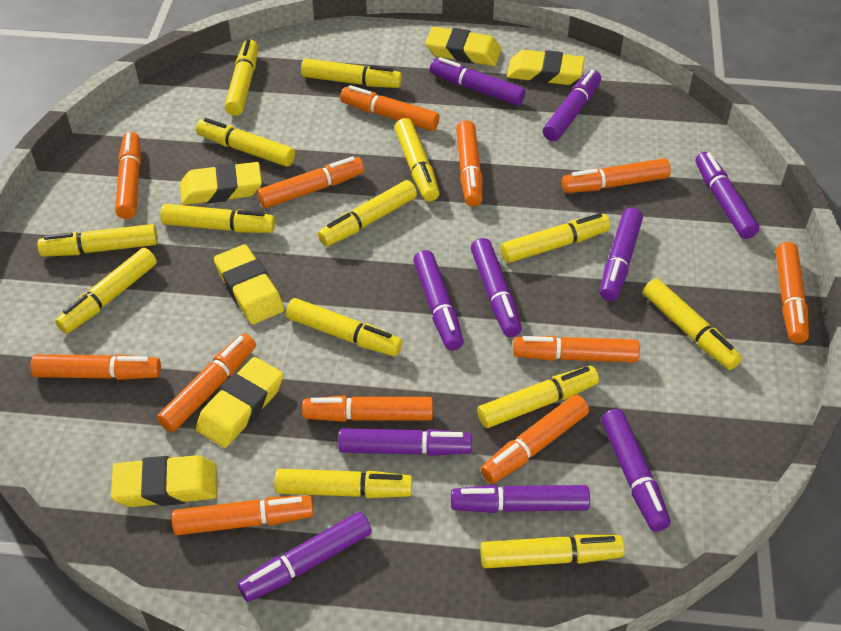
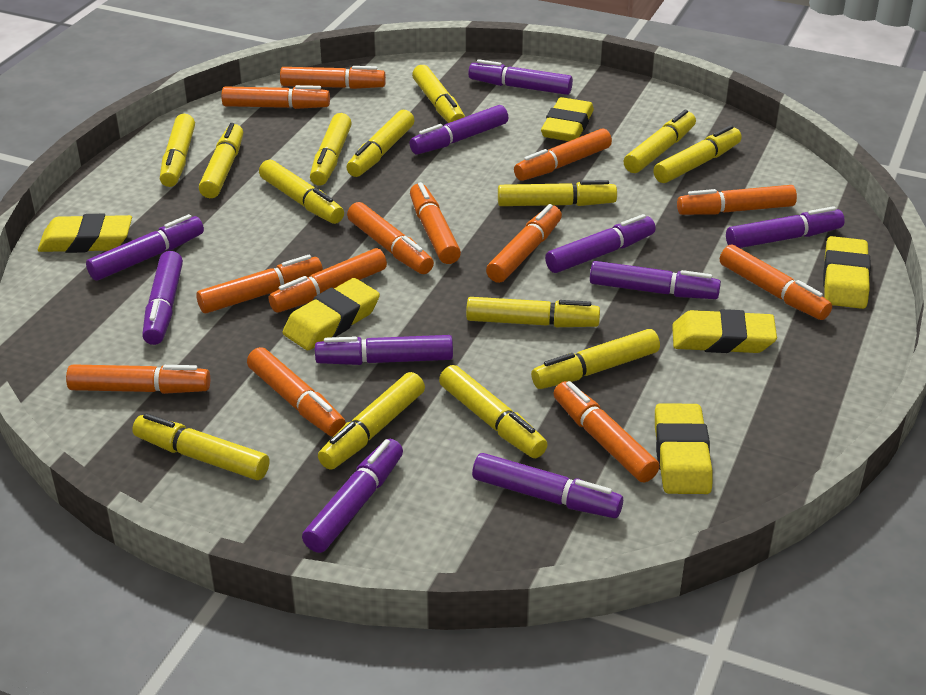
orange marker: [30,354,161,380] [115,132,141,219] [157,334,256,432] [172,495,314,535] [257,156,364,208] [302,396,433,422] [340,85,440,131] [456,120,482,206] [481,395,589,484] [513,336,640,362] [562,158,671,193] [776,242,809,343] = 12 -> [66,364,210,394] [196,255,323,313] [221,85,330,109] [247,347,346,437] [269,248,387,313] [280,66,386,89] [347,202,434,274] [410,182,461,264] [486,204,562,283] [514,128,612,181] [553,381,659,483] [677,185,797,215] [720,244,832,320] = 13

